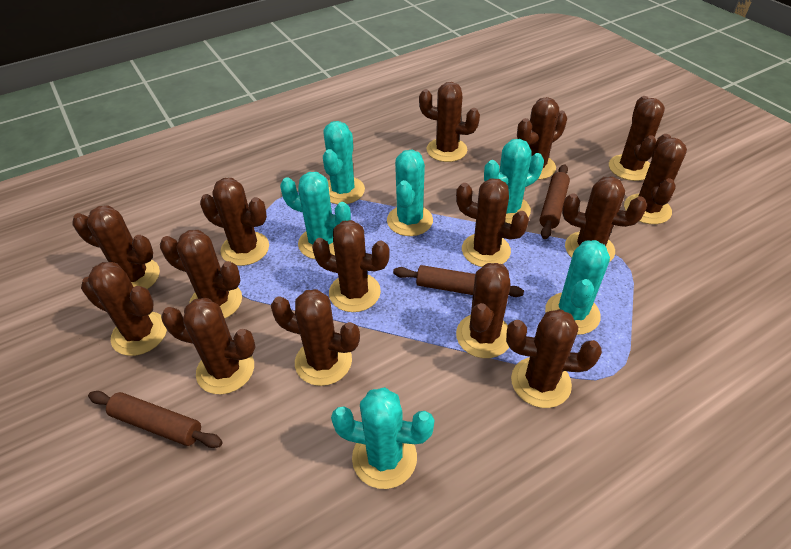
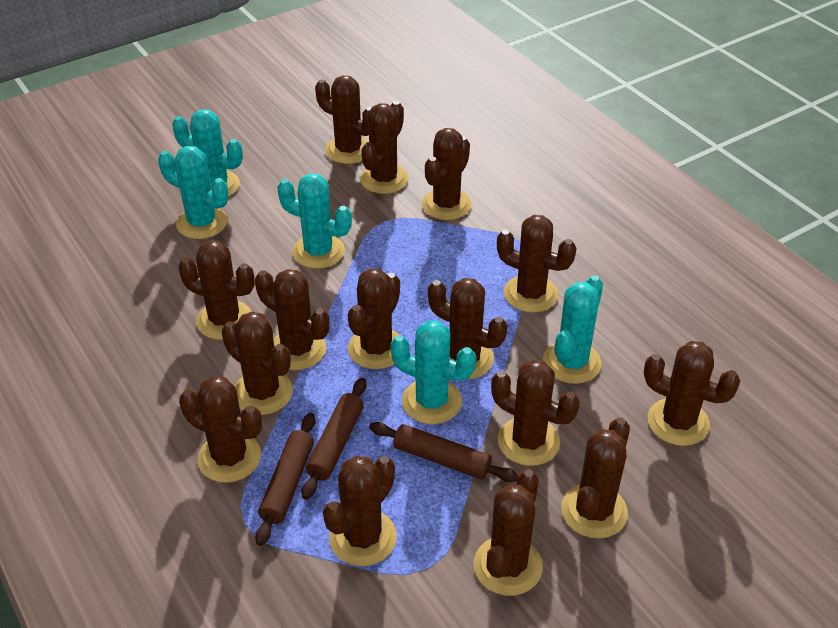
turquoise cactus: [280,172,351,259] [323,121,365,204] [331,387,435,489] [387,150,433,236] [484,139,544,224] [545,240,610,335] = 6 -> [158,146,229,239] [172,110,243,197] [277,174,352,269] [390,321,476,424] [543,275,603,384] = 5

